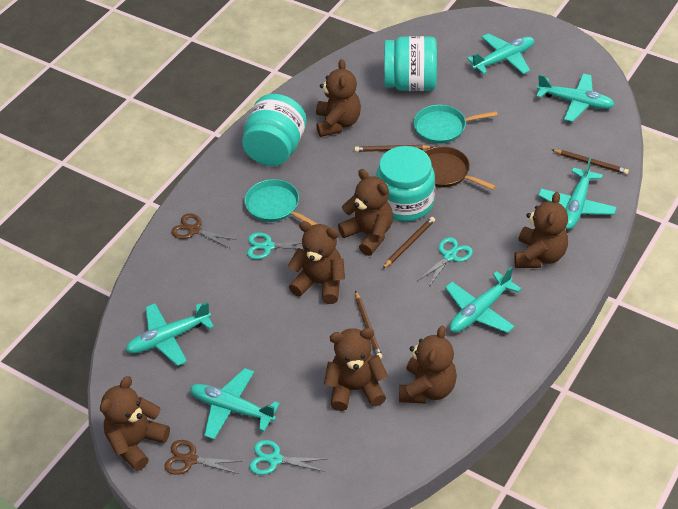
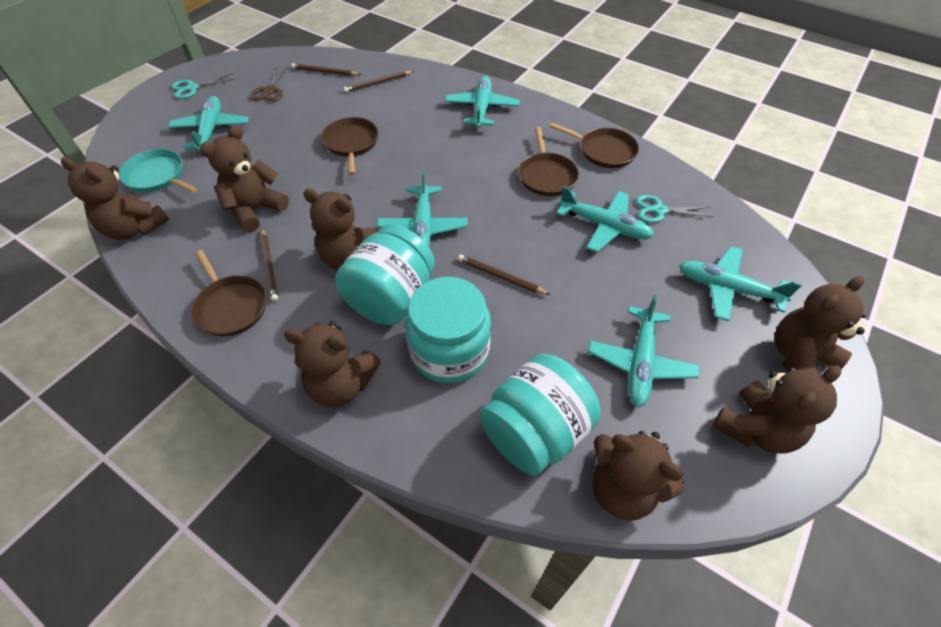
brown pan: [424,146,496,190] = 1 -> [191,250,266,336] [321,117,378,175] [519,127,579,196] [549,123,639,168] = 4
brown scissors: [164,440,243,475] [171,213,236,248] = 2 -> [251,67,288,101] = 1
turquoise pan: [245,179,317,225] [413,105,498,144] = 2 -> [119,149,198,193] = 1
turquoise scissors: [247,232,304,259] [249,440,326,475] [417,237,473,288] = 3 -> [171,73,234,99] [636,195,713,223] = 2

